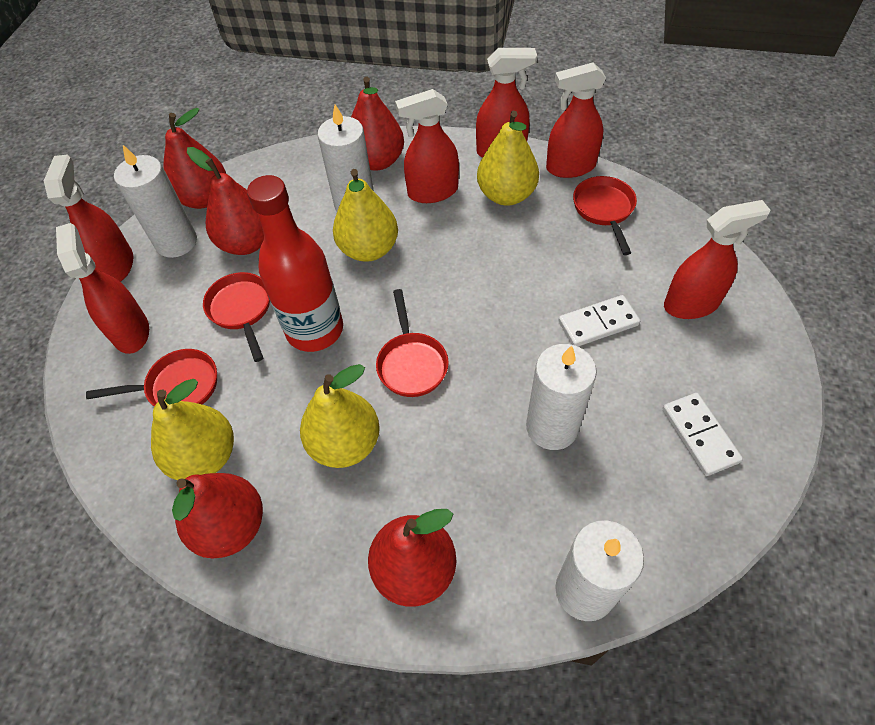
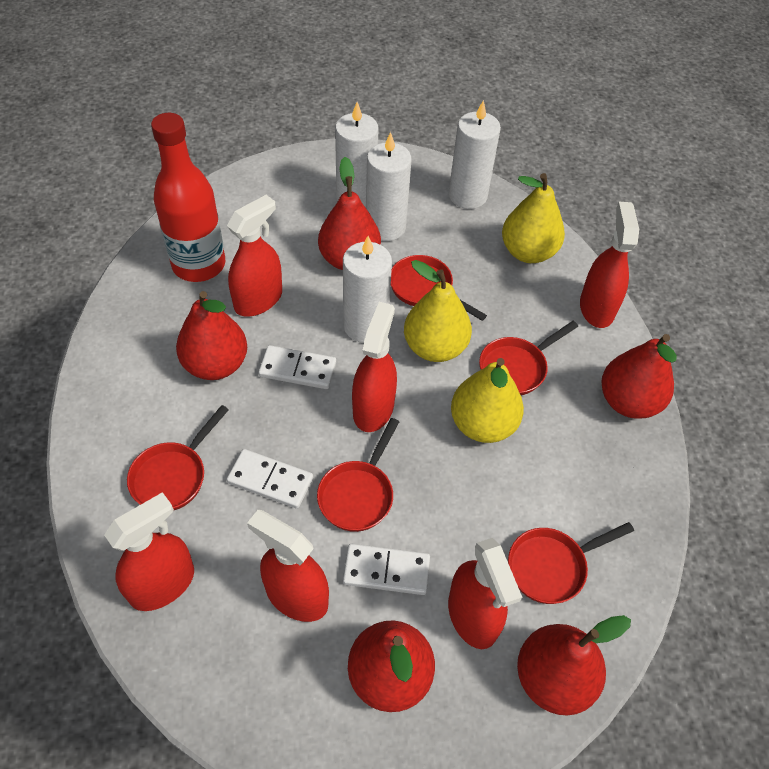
red pan: [86,349,217,407] [203,272,270,362] [376,289,449,397] [573,176,637,255] = 4 -> [127,405,229,511] [317,418,399,532] [391,255,487,321] [479,321,578,395] [508,522,634,604] = 5
white domino: [559,295,640,346] [662,393,743,476] = 2 -> [227,449,313,509] [259,345,336,389] [343,544,430,595] = 3
yellow pear: [151,379,234,480] [300,364,380,468] [333,169,398,262] [477,111,539,206] = 4 -> [404,260,472,362] [451,358,524,443] [502,173,565,263] = 3

